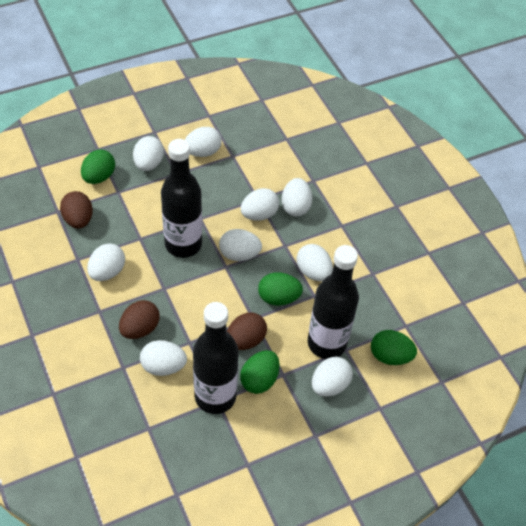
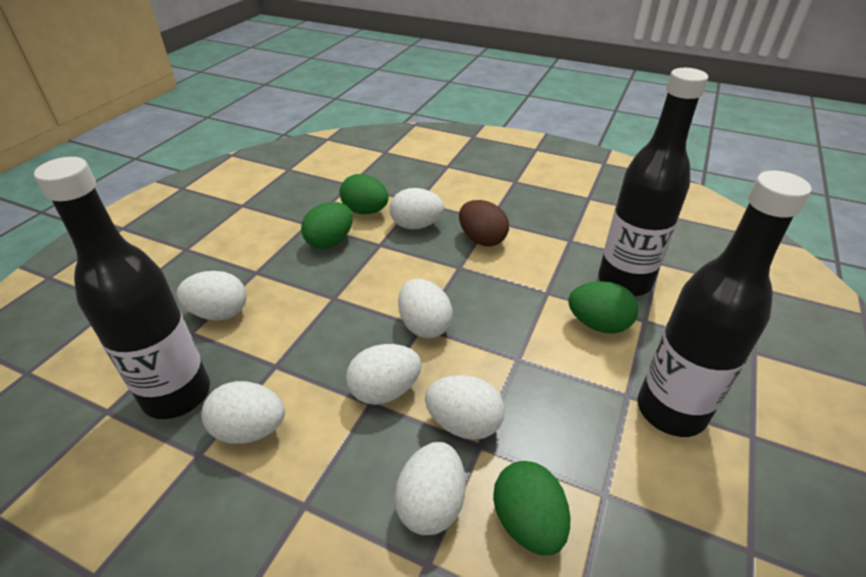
brown egg: [60,191,93,229] [119,300,160,339] [227,312,267,350] = 3 -> [459,200,509,247] = 1
white egg: [87,243,125,281] [133,136,164,171] [140,340,187,376] [185,127,222,157] [219,229,262,261] [241,188,279,221] [282,178,312,217] [296,244,333,281] [312,357,353,397] = 9 -> [177,271,247,321] [201,381,285,444] [346,344,422,405] [390,188,444,229] [394,442,466,535] [398,279,453,338] [425,375,505,440] = 7

